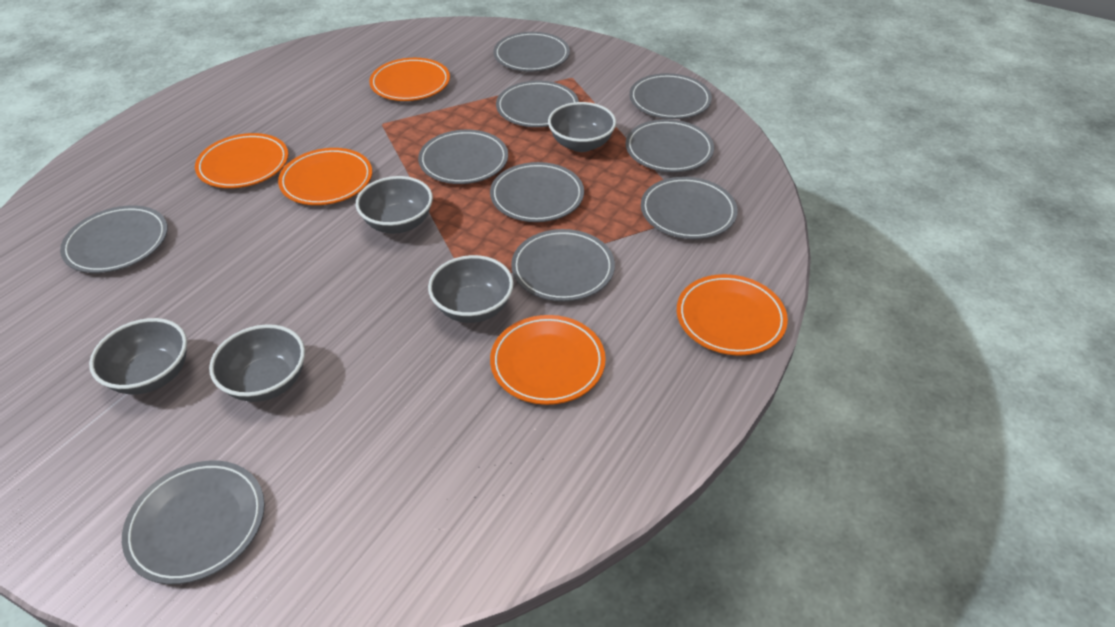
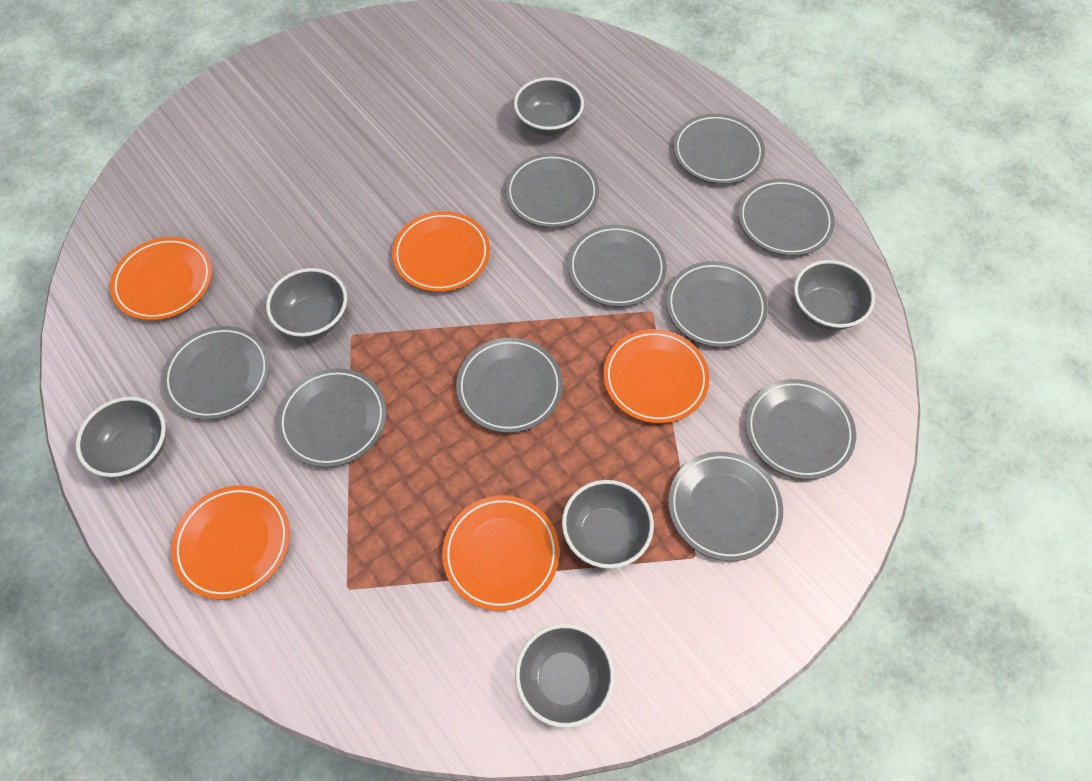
grey bowl: [89,318,187,394] [209,324,305,402] [356,176,433,234] [428,255,514,323] [548,102,616,152] = 5 -> [76,397,166,477] [266,268,347,339] [514,77,584,136] [515,624,615,728] [562,480,654,569] [794,260,875,330] = 6

